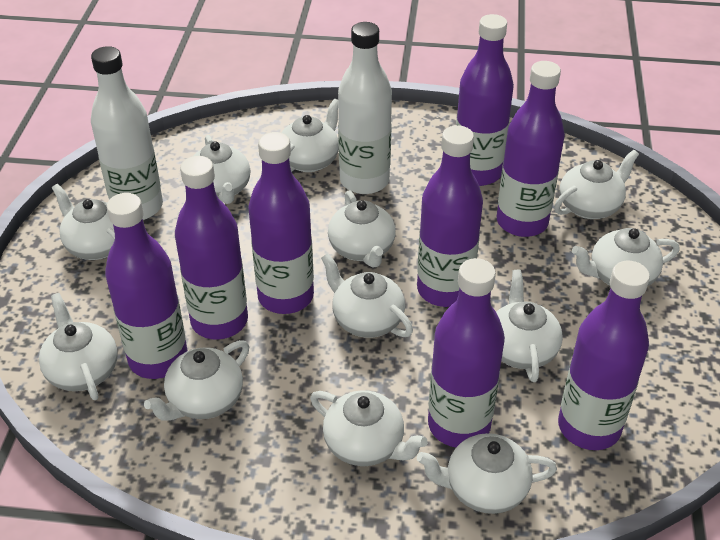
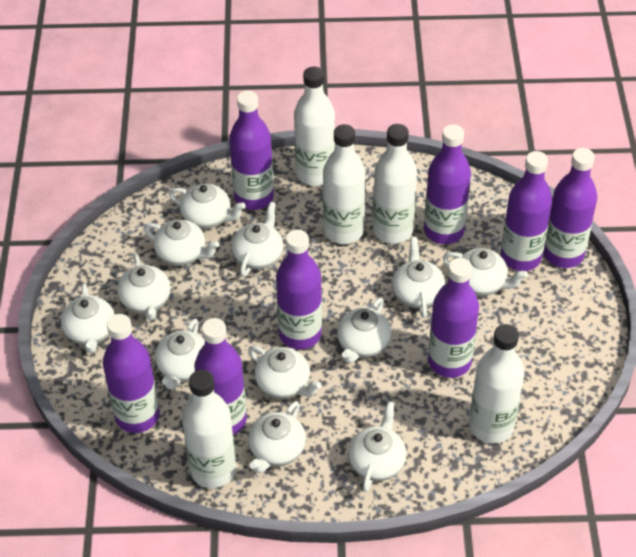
white bottle: [91,46,163,220] [338,22,392,194] = 2 -> [182,370,236,488] [294,67,335,186] [323,124,365,244] [373,124,417,244] [469,324,524,444] = 5

